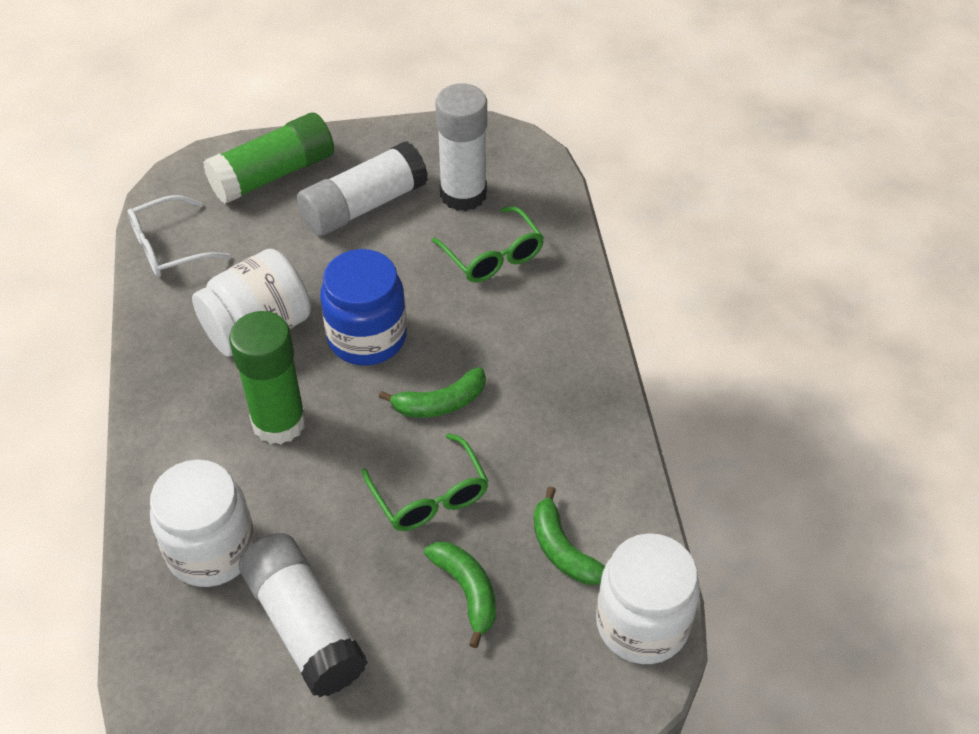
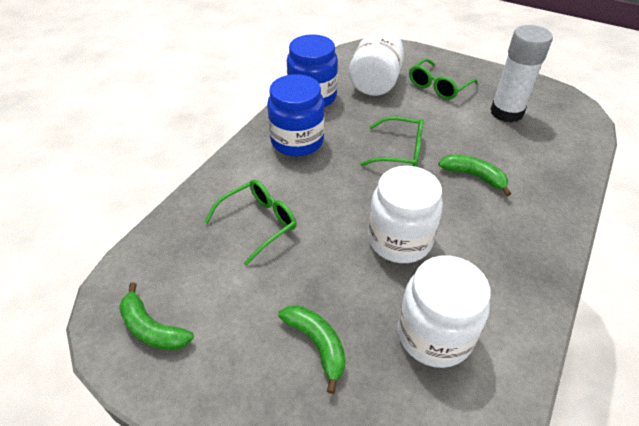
blue jar: [320,249,407,365] = 1 -> [267,74,325,156] [287,34,338,107] = 2
green glasses: [362,433,489,531] [431,207,544,283] = 2 -> [205,179,297,266] [360,116,424,167] [409,58,478,100] = 3
green glue stick: [203,113,334,204] [229,311,306,445] = 2 -> none = 0
white glasses: [128,195,231,277] = 1 -> none = 0
white glue stick: [239,533,368,697] [297,141,428,236] [436,83,487,211] = 3 -> [490,25,553,123] = 1

